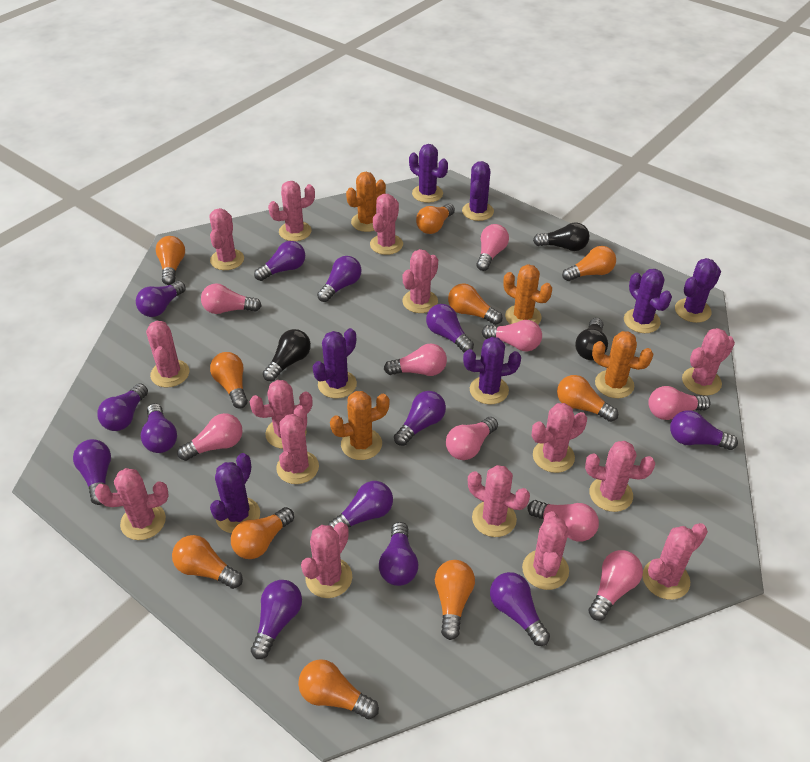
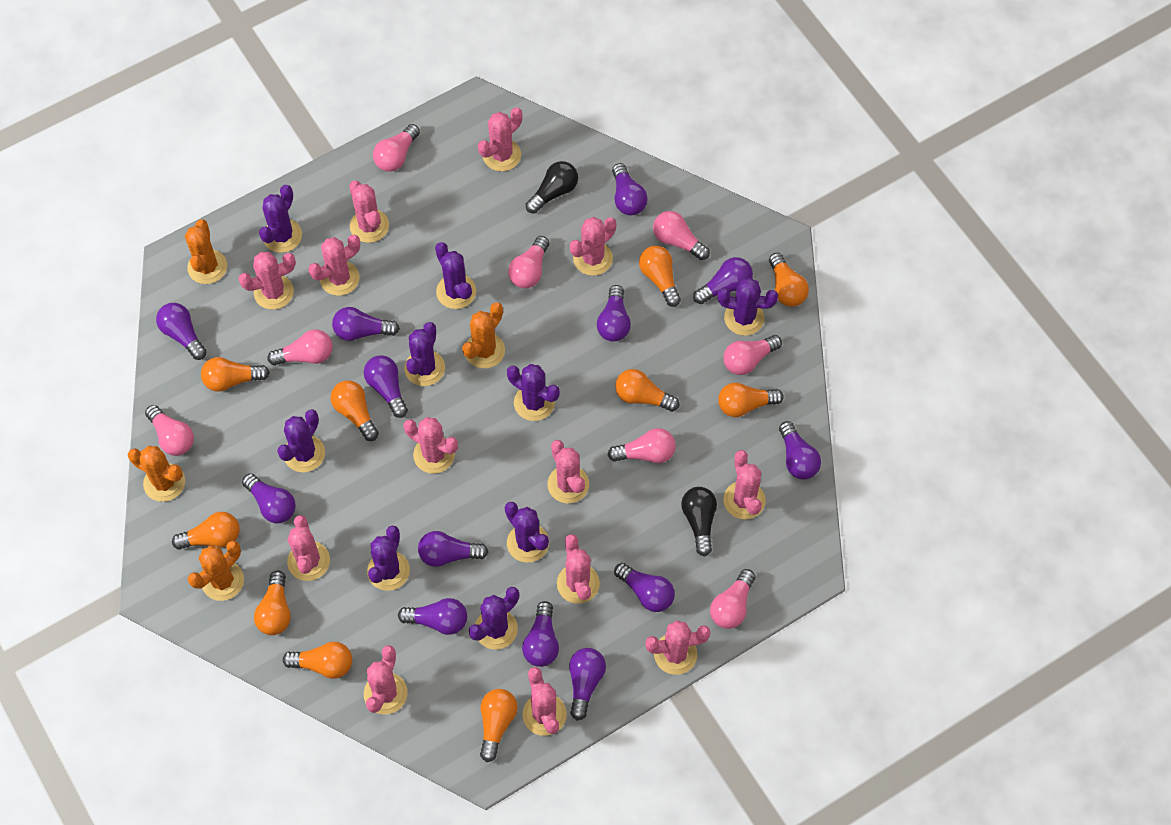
black light bulb: [263,329,311,382] [533,222,589,251] [575,318,608,360] = 3 -> [526,161,578,214] [681,487,717,556] = 2
pink cactus: [95,468,168,540] [146,321,189,388] [209,208,244,270] [249,380,313,449] [268,181,315,241] [276,405,319,484] [301,522,352,598] [370,194,403,255] [402,249,438,313] [468,465,530,537] [522,511,569,590] [532,403,587,473] [585,441,655,512] [643,523,708,600] [682,328,735,396] = 15 -> [238,252,296,310] [287,515,330,581] [308,235,360,296] [349,180,389,243] [364,645,408,715] [404,417,458,474] [478,107,523,171] [523,667,567,736] [547,440,589,503] [557,534,600,604] [570,217,616,276] [645,620,710,675] [723,450,766,519] = 13
pink light bulb: [177,413,243,461] [201,283,262,314] [384,343,447,376] [446,417,498,460] [476,224,509,271] [482,320,542,351] [528,500,599,542] [588,550,643,621] [648,386,711,420] = 9 -> [145,405,194,456] [268,329,333,366] [373,124,420,172] [508,236,549,288] [608,428,676,463] [653,211,710,260] [710,569,755,629] [723,335,782,375] = 8
purple cactus: [210,453,260,533] [312,328,357,398] [409,144,448,203] [462,161,494,221] [463,337,521,404] [624,269,672,333] [675,258,721,323] = 7 -> [259,185,302,253] [277,409,325,472] [367,525,410,591] [404,322,445,386] [435,242,476,309] [469,587,519,650] [505,502,549,562] [507,364,560,421] [718,278,778,336] = 9

